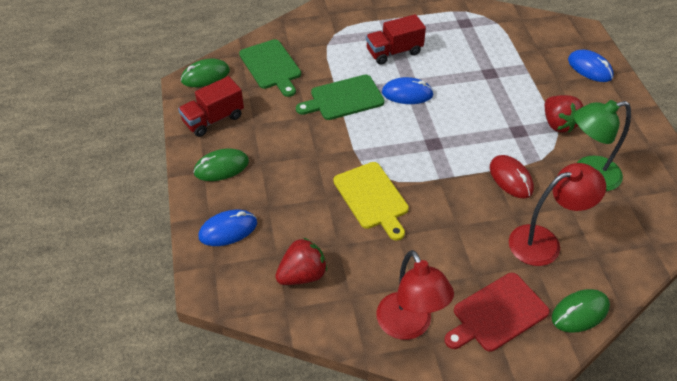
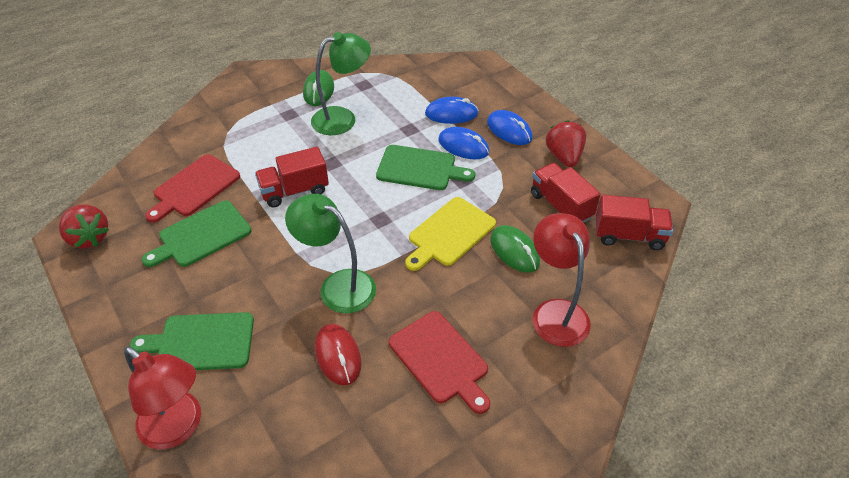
green cutting board: [239,39,301,97] [296,75,385,120] = 2 -> [130,312,254,370] [141,200,251,267] [376,145,475,190] = 3
green lamp: [574,100,631,191] = 1 -> [285,194,376,313] [311,32,371,135] = 2
green mouse: [181,59,230,87] [193,148,249,181] [552,289,610,333] = 3 -> [303,70,334,106] [490,225,540,273] = 2
red cutting board: [444,273,550,352] = 1 -> [145,154,240,223] [389,311,490,414] = 2
red truck: [178,76,244,137] [366,14,426,65] = 2 -> [255,147,329,208] [531,163,601,223] [596,195,673,250] = 3

